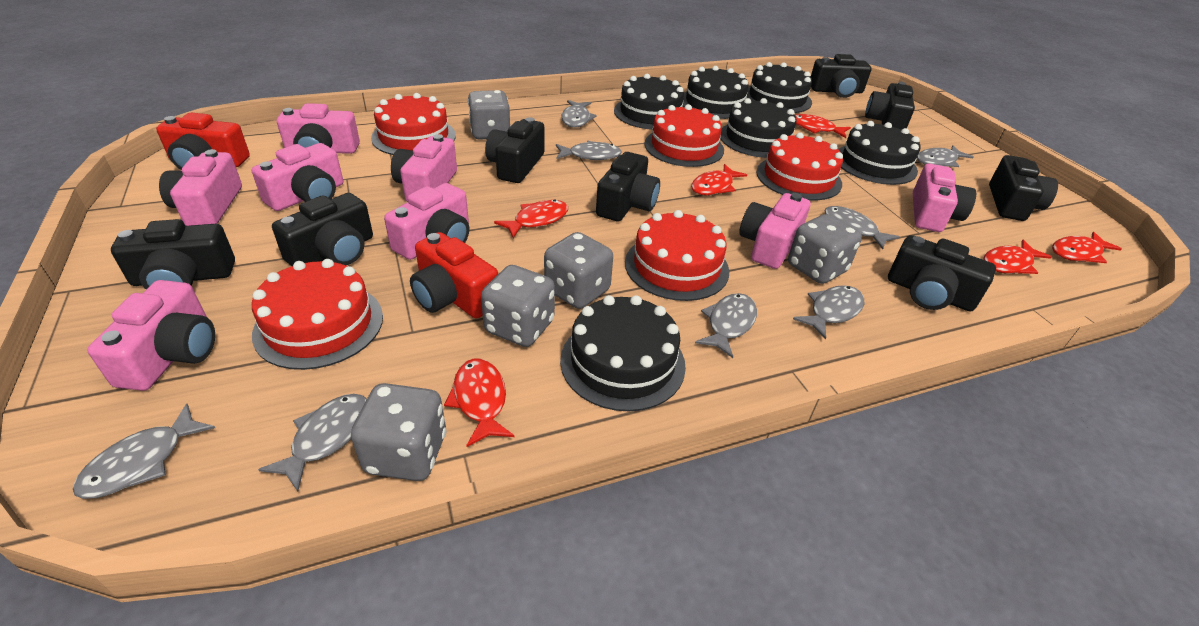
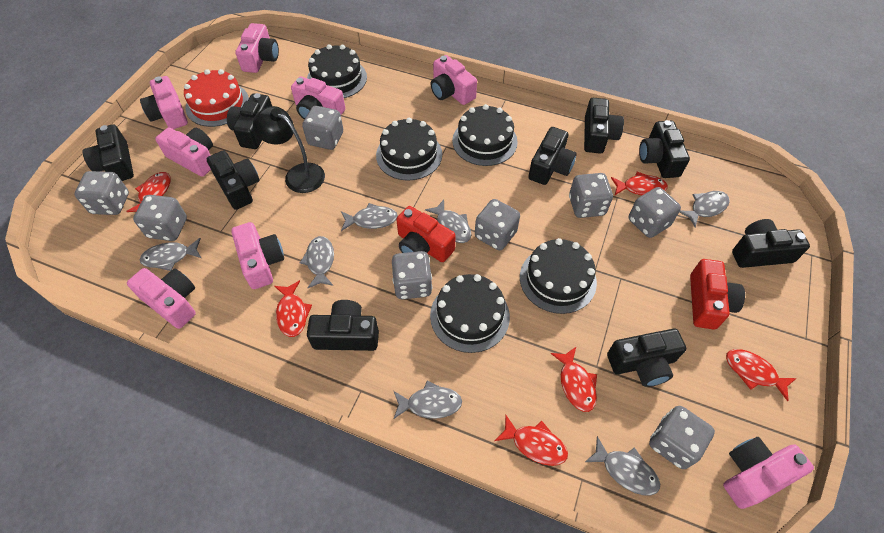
black cake: [560,295,686,411] [614,74,684,130] [683,66,749,119] [720,98,797,158] [746,62,812,113] [838,121,920,185] = 6 -> [307,44,367,98] [376,118,442,181] [430,274,510,353] [452,104,518,166] [520,238,597,314] = 5
black camera: [111,219,235,289] [272,193,373,266] [485,117,544,183] [596,152,660,221] [811,54,872,98] [865,82,915,130] [888,235,996,311] [989,155,1058,221] = 8 -> [82,124,134,181] [207,151,260,210] [227,93,272,149] [307,300,379,351] [528,127,577,185] [584,98,624,154] [607,329,686,387] [639,120,690,178] [732,219,810,268] = 9
black lamp: none = 0 -> [253,106,325,193] = 1
grey dice: [351,383,446,481] [468,90,511,140] [481,265,555,347] [544,232,613,309] [788,214,862,284] = 5 -> [75,171,129,215] [133,195,187,241] [302,106,343,150] [392,251,432,299] [475,199,520,250] [569,173,613,218] [629,187,681,238] [649,406,715,469] = 8
grey fish: [73,404,215,499] [258,394,367,492] [556,141,622,160] [561,100,597,127] [695,293,757,358] [793,285,864,340] [824,206,900,249] [917,145,973,167] = 8 -> [140,238,201,271] [300,236,334,288] [341,203,398,231] [394,381,462,419] [425,200,471,243] [585,436,660,496] [679,191,730,227] = 7
red cake: [252,259,383,370] [371,93,456,155] [625,210,729,301] [645,104,724,167] [756,132,843,201] = 5 -> [184,69,249,127] = 1

